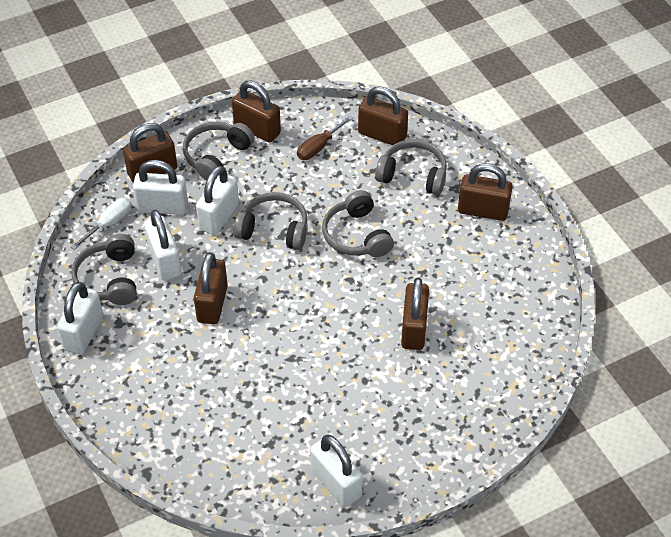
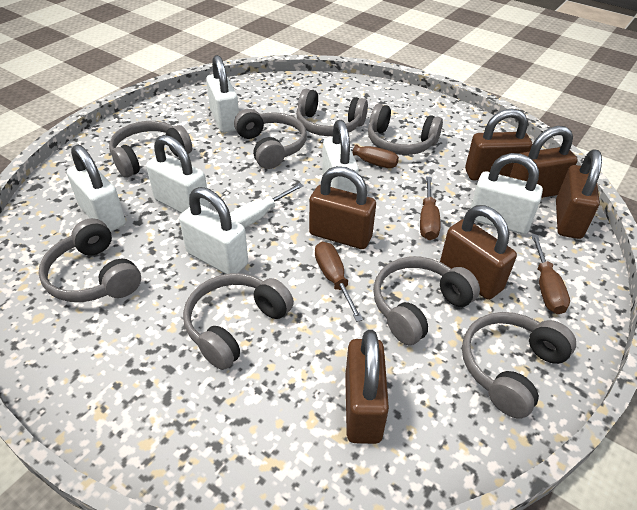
brown screwdriver: [297,116,353,160] = 1 -> [315,242,363,322] [320,139,399,168] [420,177,440,240] [531,235,570,314] = 4
grey headphones: [71,234,137,305] [183,122,255,181] [234,192,308,250] [322,190,394,257] [375,139,447,195] = 5 -> [38,218,141,302] [109,121,192,178] [183,273,294,370] [234,109,307,169] [296,89,368,136] [368,104,443,155] [373,257,480,345] [462,312,576,419] = 8
white padlock: [57,282,103,354] [133,160,188,215] [144,210,181,280] [196,166,239,235] [310,435,363,507] = 5 -> [67,145,126,232] [146,135,210,213] [179,187,248,274] [206,55,239,133] [322,120,359,194] [470,153,543,234] = 6

